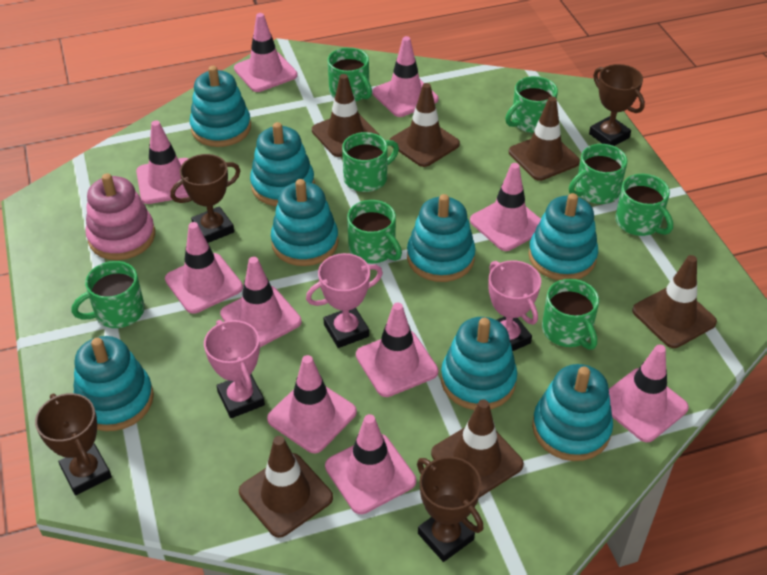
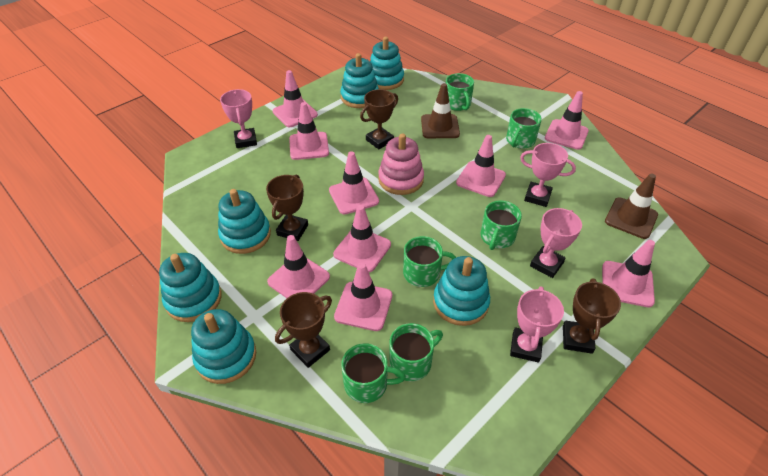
brown traffic cone: [239,436,333,538] [312,74,380,157] [390,83,460,167] [431,399,524,498] [509,96,580,181] [632,255,717,348] = 6 -> [421,83,460,138] [605,173,658,239] = 2
green mug: [71,261,145,328] [328,47,372,101] [342,132,399,192] [347,200,402,263] [505,76,558,133] [542,279,599,350] [569,144,627,204] [615,174,673,236] = 8 -> [341,343,406,403] [389,323,443,381] [403,236,456,287] [446,73,474,111] [481,201,522,250] [506,108,542,149] = 6
pink traffic cone: [136,120,189,204] [165,222,243,314] [220,257,301,347] [234,13,298,92] [267,355,357,453] [325,414,416,514] [356,303,439,397] [372,36,438,117] [470,163,541,251] [609,344,689,442] = 10 -> [267,235,330,298] [273,70,318,127] [289,102,329,160] [329,151,379,214] [333,205,391,272] [334,262,392,331] [456,135,506,197] [545,91,589,150] [602,240,655,307] = 9
pink trophy: [204,320,265,418] [306,253,383,348] [488,260,541,351] = 3 -> [220,89,257,148] [510,286,564,363] [520,143,576,207] [530,208,582,278] = 4
turquoise stacking toy: [73,336,154,431] [190,66,251,147] [250,122,315,206] [271,179,339,266] [407,194,476,282] [441,317,517,410] [528,193,598,280] [532,364,613,461] = 8 -> [159,253,222,322] [191,309,256,384] [218,189,271,254] [340,53,379,108] [370,36,404,90] [433,256,490,326] = 6

